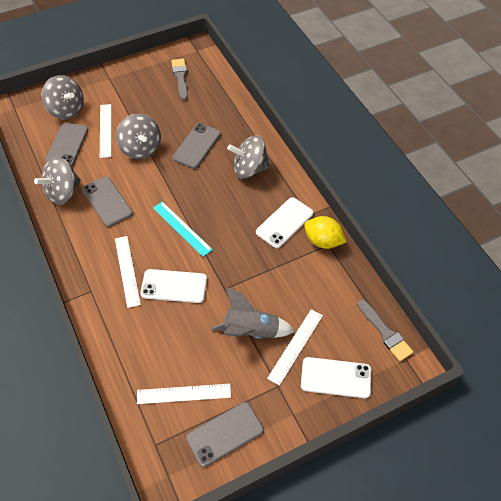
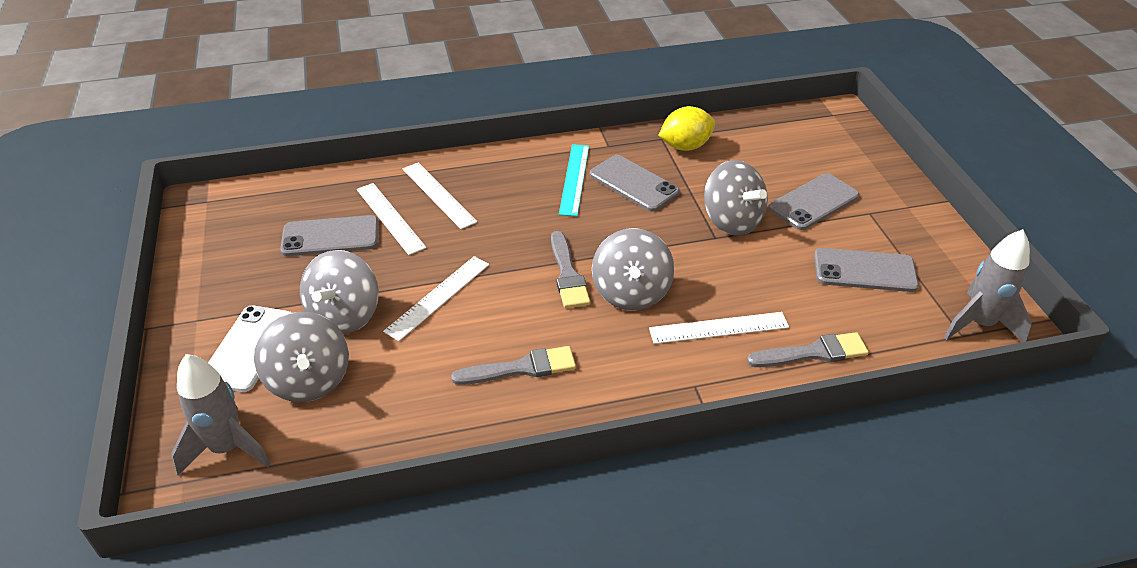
grey brush: [171,58,188,101] [357,299,413,361] = 2 -> [451,346,576,385] [551,231,590,308] [747,332,869,367] = 3
grey rocket: [211,287,295,339] = 1 -> [171,354,271,475] [944,229,1032,342] = 2
white phone: [140,269,207,303] [256,197,314,248] [301,357,371,398] = 3 -> [208,306,292,392] = 1

